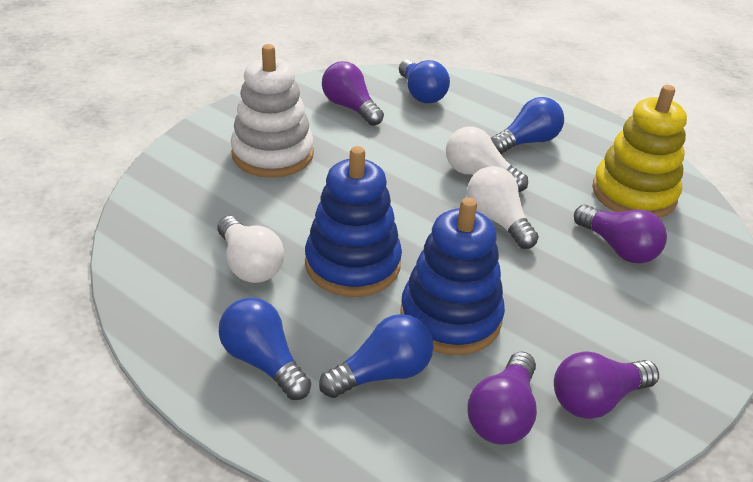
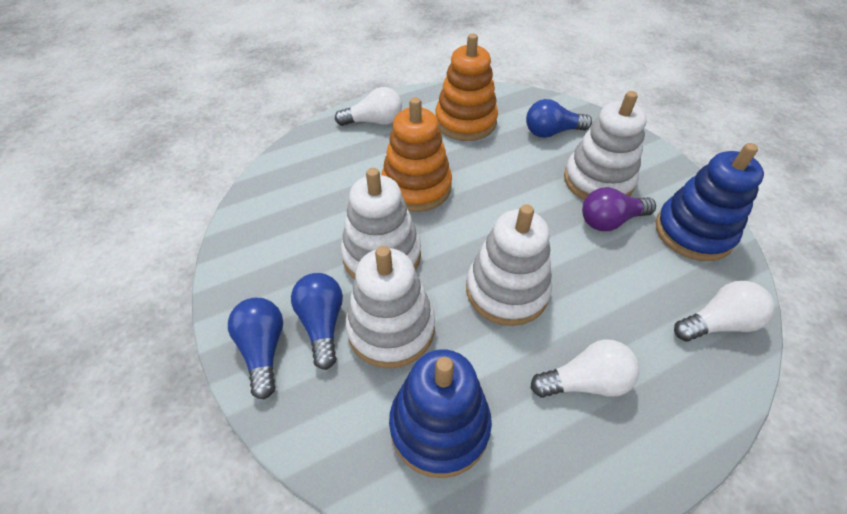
blue light bulb: [219,297,311,400] [319,314,433,398] [399,60,450,103] [491,97,564,154] = 4 -> [228,298,283,399] [291,273,343,370] [526,99,592,138] = 3
orange stacking toy: none = 0 -> [381,97,452,212] [435,34,498,141] = 2
purple light bulb: [322,61,384,126] [467,351,537,445] [554,352,659,419] [574,205,667,263] = 4 -> [582,187,656,231] = 1
white stacking toy: [231,44,314,178] = 1 -> [341,168,421,279] [345,246,435,368] [466,204,552,326] [564,91,647,200] = 4
yellow stacking toy: [592,85,687,218] = 1 -> none = 0

